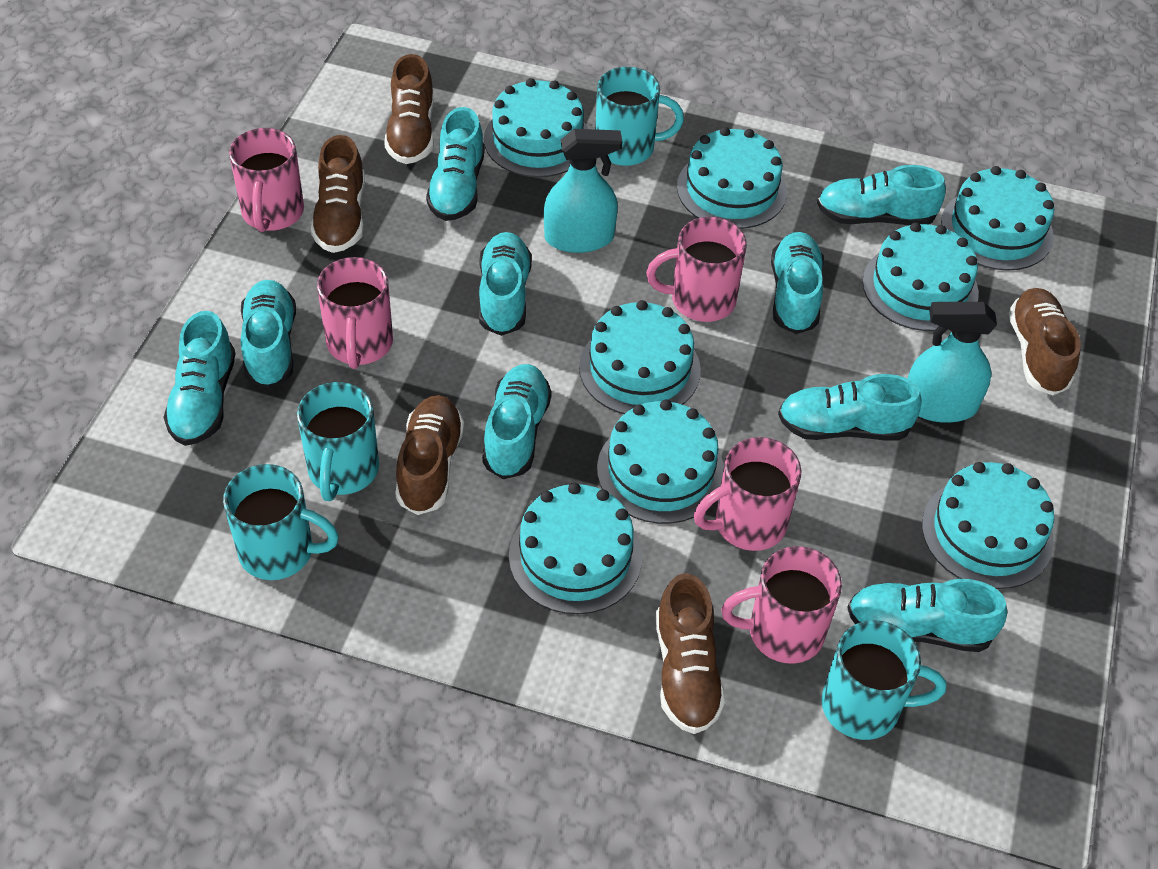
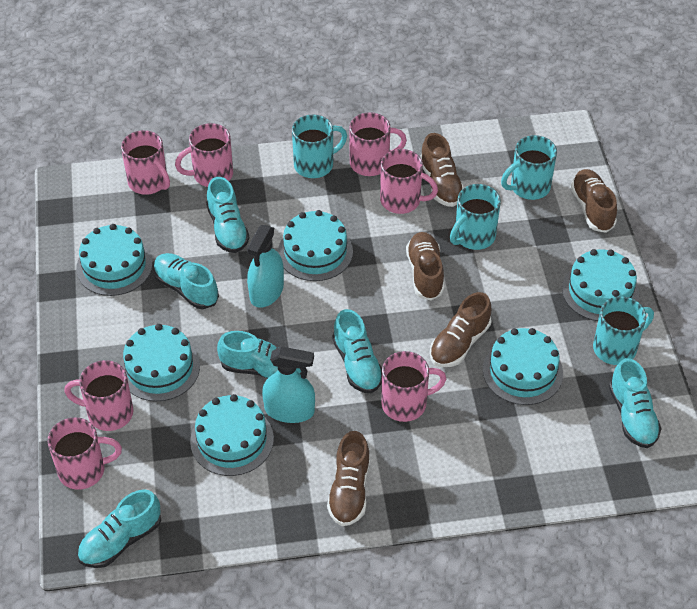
pink mug: [229,128,304,232] [317,257,393,369] [646,217,747,322] [694,437,802,551] [721,546,842,664] = 5 -> [47,417,122,490] [64,360,134,431] [121,130,170,195] [175,123,233,187] [349,112,407,176] [380,149,438,214] [381,351,446,422] = 7
turquoise cake: [484,78,588,177] [509,483,642,614] [579,300,701,414] [597,400,724,524] [677,127,787,229] [863,222,979,331] [922,462,1054,589] [941,166,1054,271] = 8 -> [76,224,152,296] [120,324,200,401] [190,394,274,476] [278,210,353,281] [483,328,563,405] [562,249,639,321] = 6
turquoise shoe: [163,311,235,446] [241,280,296,389] [426,107,485,221] [479,232,532,336] [482,364,552,479] [771,232,823,334] [778,374,922,441] [817,165,946,225] [847,579,1007,652] = 9 -> [77,489,161,568] [153,253,219,309] [206,177,249,253] [217,331,302,378] [332,309,382,393] [609,358,662,448] = 6

